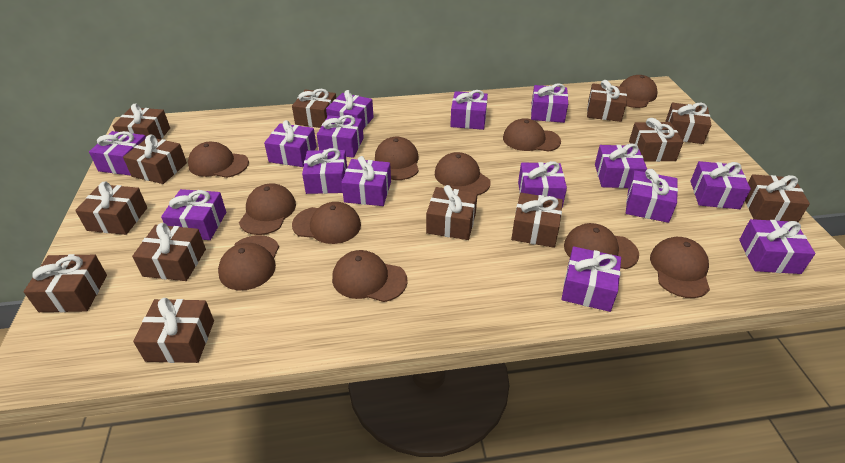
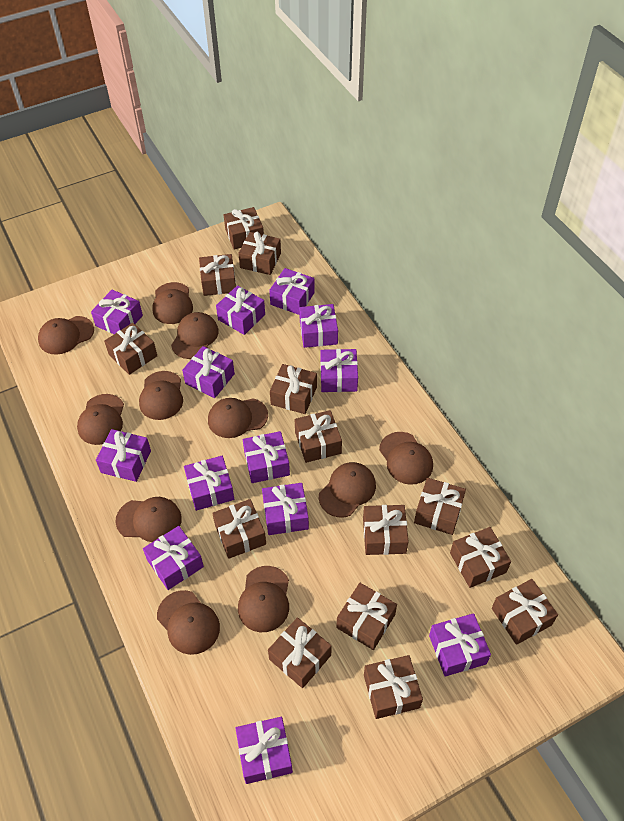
brown gift: [23,254,107,312] [75,182,147,235] [113,103,170,139] [123,135,187,184] [132,223,206,281] [133,298,214,363] [292,89,336,128] [426,185,477,240] [511,193,563,248] [587,80,627,122] [629,118,684,162] [666,103,711,144] [745,174,810,222] = 13 -> [104,323,157,375] [199,254,236,296] [212,499,266,559] [224,207,264,250] [238,232,281,275] [268,617,332,688] [270,364,317,414] [294,410,342,463] [336,583,397,650] [363,505,409,555] [364,655,423,719] [414,478,466,535] [450,527,511,588] [492,579,558,645] = 14
purple gift: [89,131,146,176] [161,189,226,240] [264,120,317,167] [302,148,347,194] [317,115,364,158] [326,90,374,129] [341,156,391,206] [450,90,488,130] [518,161,567,208] [531,83,568,123] [561,246,621,312] [595,144,647,188] [626,169,678,223] [690,161,751,209] [739,219,815,274] = 15 -> [91,290,143,334] [96,429,151,482] [143,526,204,590] [182,346,235,398] [184,456,234,511] [216,285,265,335] [235,717,293,784] [243,431,290,483] [262,483,309,535] [269,268,315,315] [299,304,338,348] [321,349,358,392] [429,613,491,677] = 13

